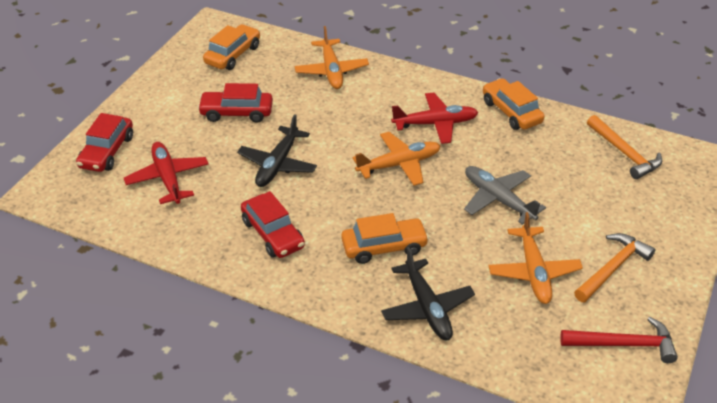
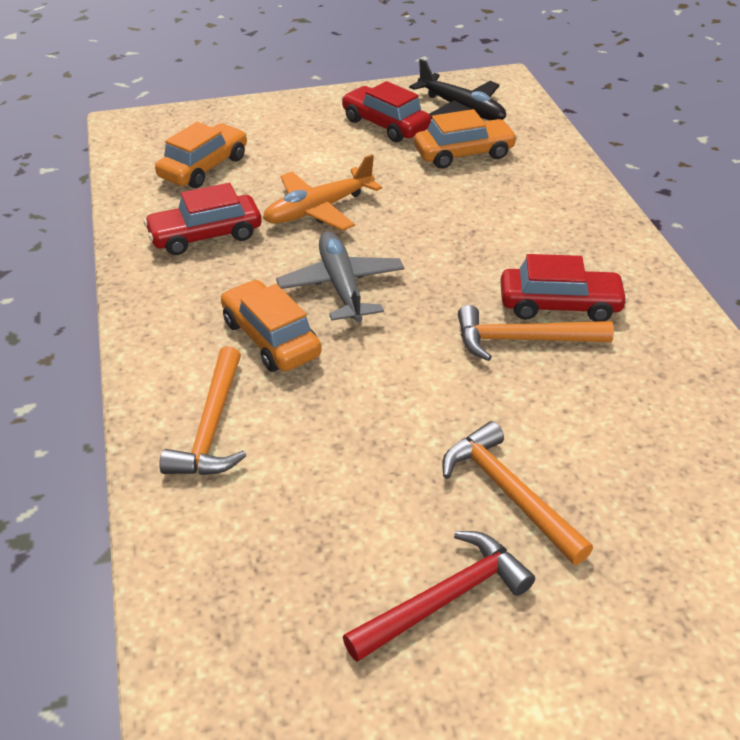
black plane: [237,114,317,187] [381,247,475,340] = 2 -> [409,59,506,120] = 1
orange hammer: [574,233,655,302] [587,115,662,179] = 2 -> [160,346,246,475] [442,421,593,565] [458,305,614,361] = 3
orange plane: [295,26,369,89] [353,132,440,186] [488,212,583,304] = 3 -> [263,154,382,231] = 1
red plane: [124,142,209,204] [391,93,479,144] = 2 -> none = 0

